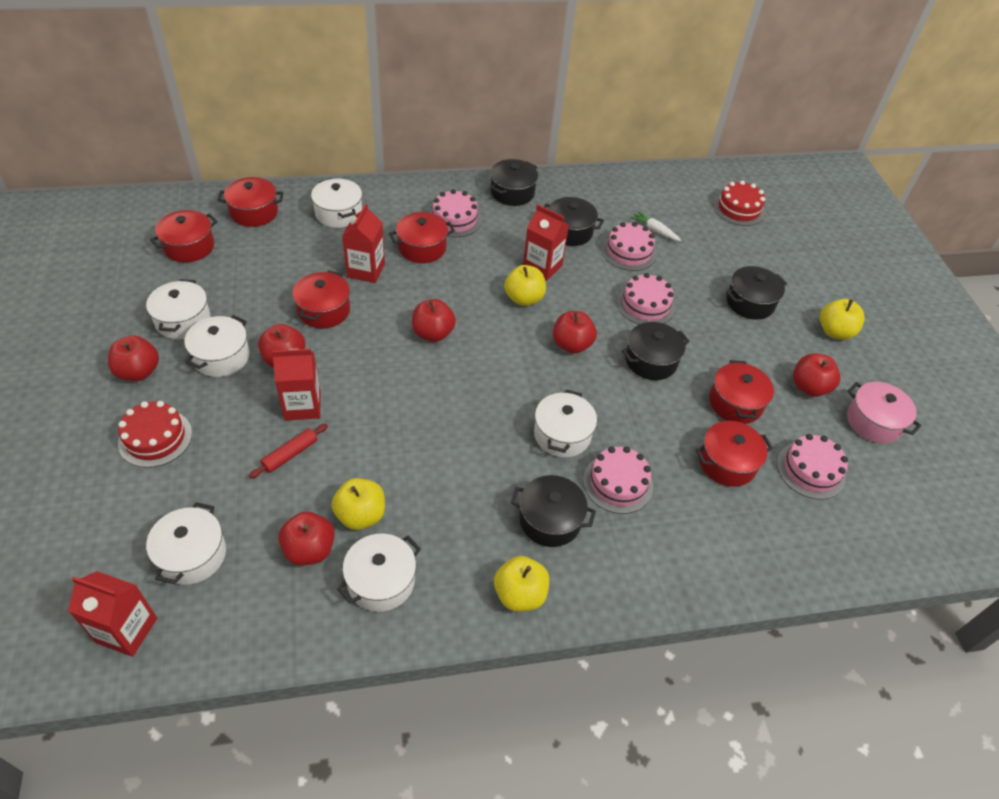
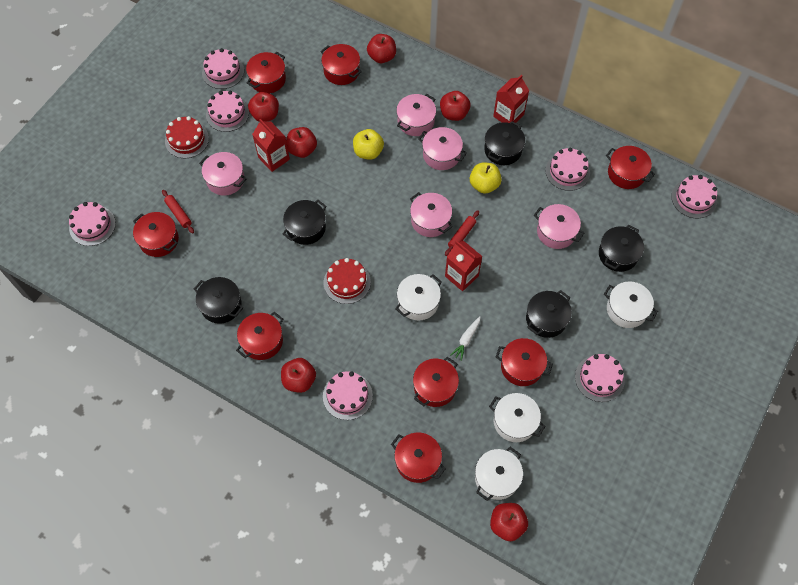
pink cake: [430,189,482,237] [583,446,653,514] [602,222,657,271] [617,273,675,325] [777,434,848,499] = 5 -> [69,202,116,246] [202,48,244,89] [206,90,249,132] [323,371,373,420] [545,147,590,191] [575,354,625,402] [671,175,717,218] = 7
pink pot: [847,382,921,444] = 1 -> [199,152,246,196] [396,94,436,136] [410,192,453,237] [418,127,467,170] [534,204,584,249] = 5
red carton: [68,571,157,657] [272,349,320,421] [342,203,385,283] [523,205,569,281] = 4 -> [252,119,290,172] [445,241,483,291] [493,75,529,123] = 3
red pot: [150,210,218,262] [218,177,284,227] [292,270,350,328] [389,212,455,263] [695,421,773,487] [709,360,774,424] = 6 -> [133,212,179,257] [236,312,283,360] [246,52,286,93] [320,44,362,85] [391,432,446,483] [413,357,459,407] [496,338,553,386] [606,146,655,189] = 8
red rolling pin: [249,424,328,479] = 1 -> [162,190,194,234] [445,210,479,256] = 2
white pot: [146,279,211,339] [146,502,226,585] [184,315,250,377] [311,178,362,228] [337,534,421,612] [534,389,597,457] = 6 -> [395,274,442,321] [475,447,523,501] [489,393,546,442] [604,281,658,328] = 4
yellow apple: [332,478,385,530] [494,556,549,612] [504,265,546,306] [820,299,865,340] = 4 -> [353,129,384,160] [470,163,502,194] = 2

